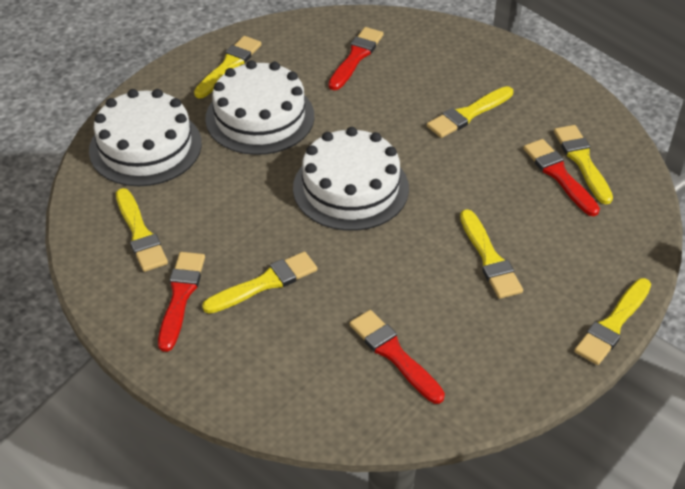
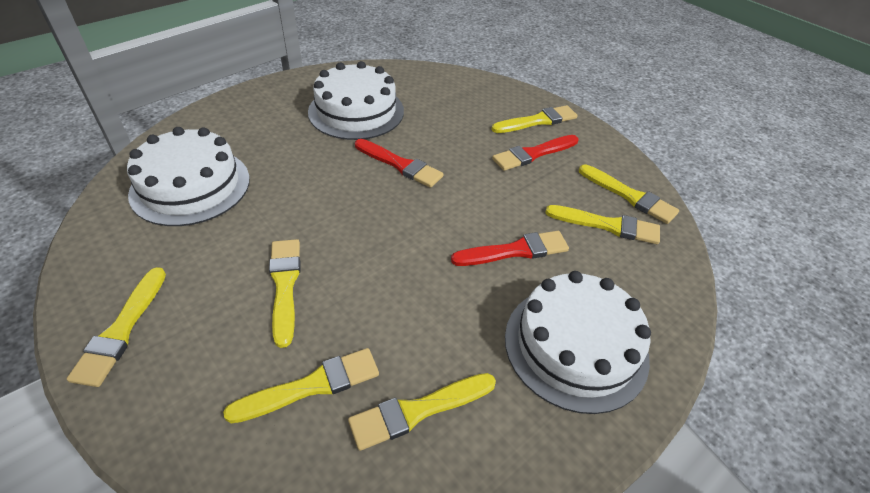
red brush: [158,252,205,352] [328,27,384,90] [350,310,445,404] [523,139,600,216] = 4 -> [355,139,444,188] [451,231,569,266] [492,135,578,171] = 3

